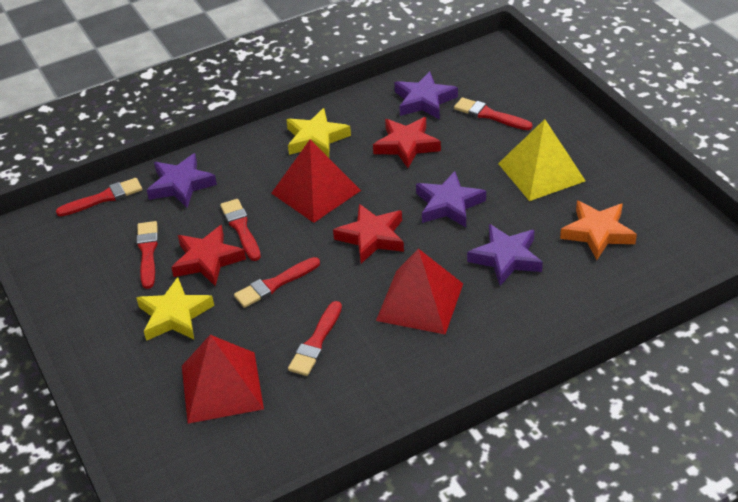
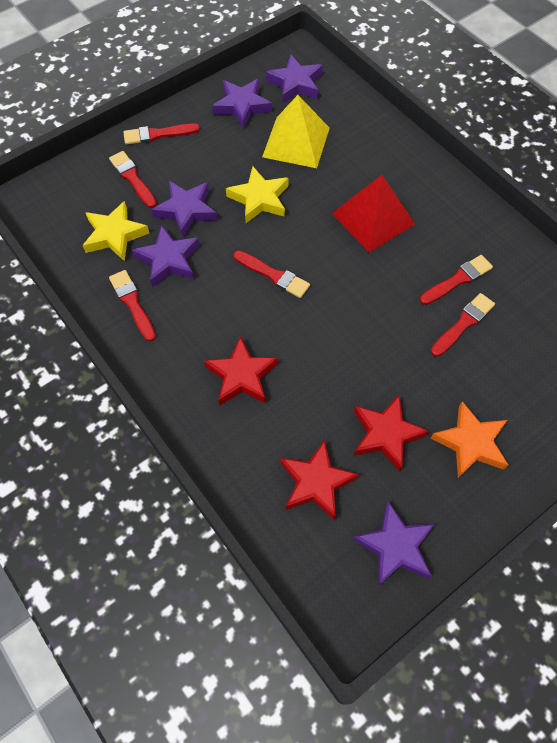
purple star: [147,153,217,208] [394,71,458,119] [416,171,486,227] [467,224,543,286] = 4 -> [132,225,200,287] [151,181,218,238] [212,79,272,129] [266,54,323,103] [353,501,435,586] = 5
red pyramid: [182,335,264,424] [271,140,361,223] [376,249,463,334] = 3 -> [332,175,415,253] = 1

